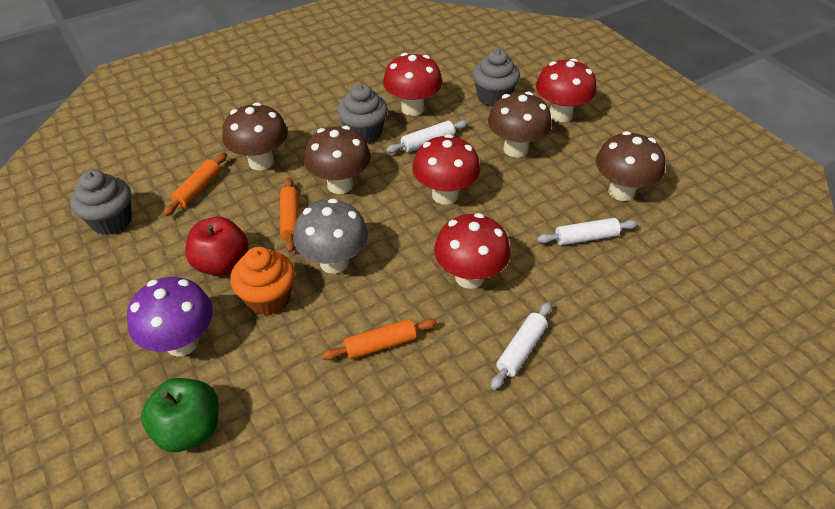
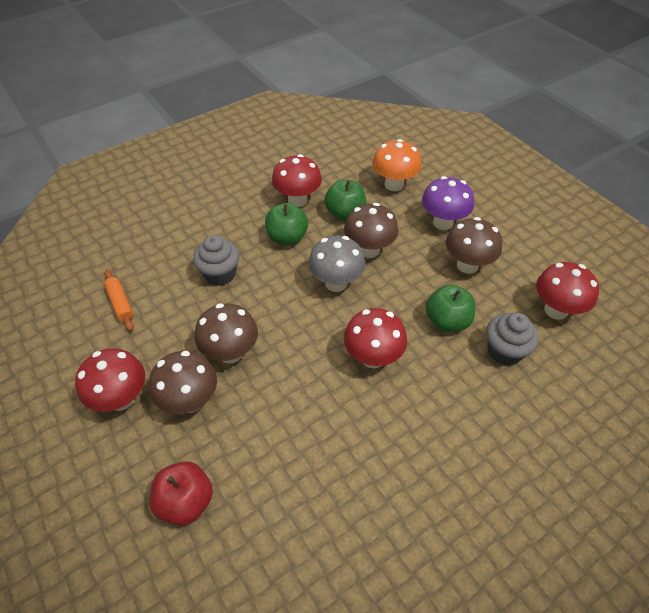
green apple: [141,378,219,452] = 1 -> [265,203,308,245] [324,179,366,221] [426,285,475,332] = 3
grey cupcake: [70,170,132,235] [337,84,388,143] [472,49,520,107] = 3 -> [193,235,239,286] [486,313,539,366] = 2
orange cupcake: [230,247,295,316] = 1 -> none = 0
orange mushroom: none = 0 -> [372,139,421,191] = 1
orange rolling pin: [163,153,227,216] [280,178,299,253] [321,318,437,360] = 3 -> [104,270,134,331] = 1
white rolling pin: [386,120,468,153] [491,302,552,390] [537,218,638,245] = 3 -> none = 0

